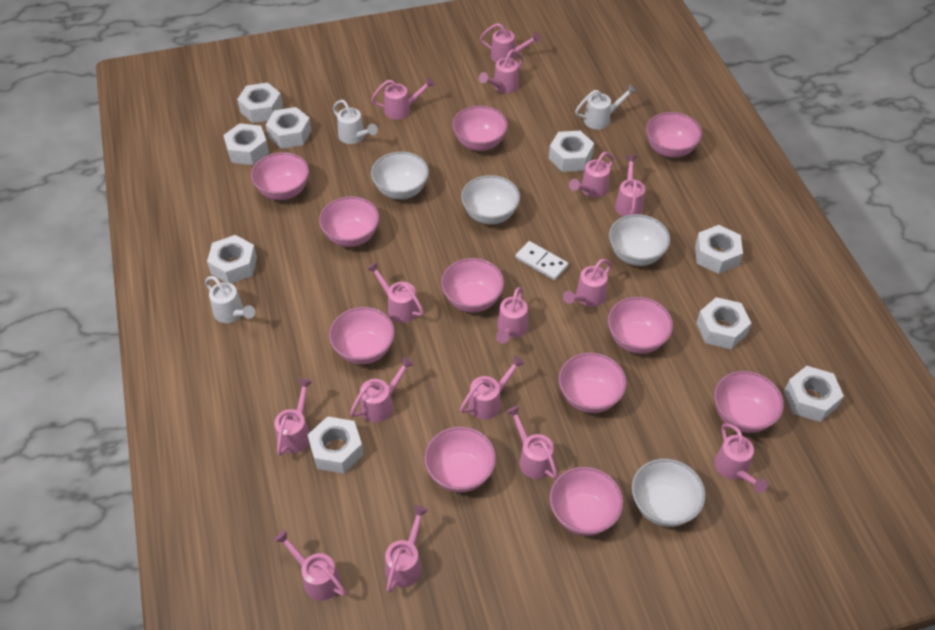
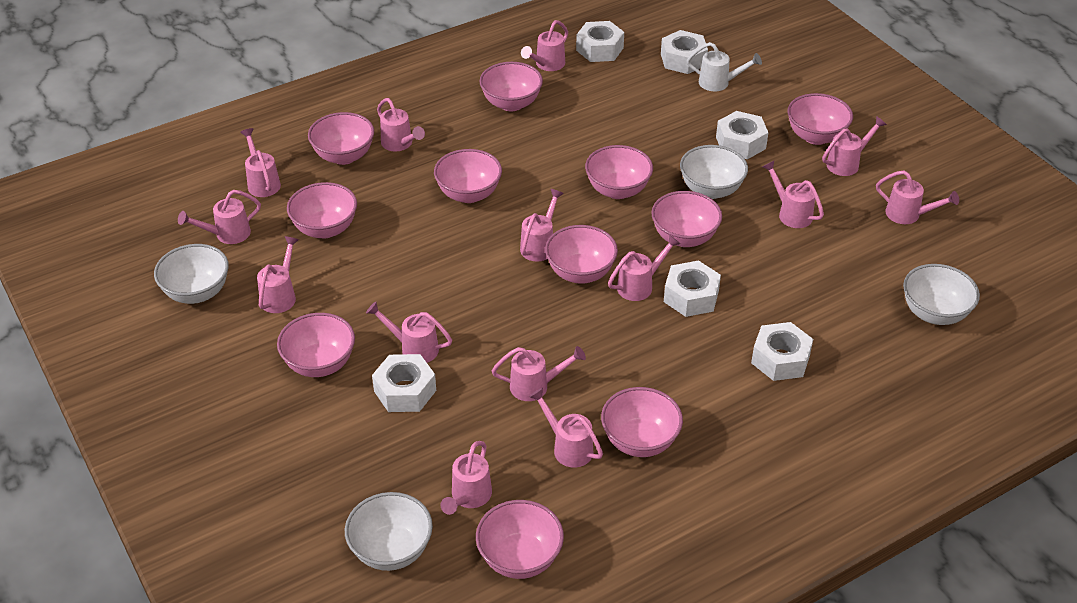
pink watering can: [274,379,313,456] [274,530,346,601] [350,357,414,422] [367,262,424,323] [371,77,435,120] [385,505,428,593] [460,356,525,420] [479,50,523,93] [480,23,541,62] [496,287,528,344] [506,406,558,479] [563,259,611,307] [569,152,614,198] [615,156,645,217] [714,423,768,493] = 15 -> [178,190,261,244] [240,128,281,197] [257,236,299,313] [366,302,452,363] [377,98,425,152] [440,441,492,515] [492,346,586,401] [520,189,564,262] [521,20,568,71] [529,388,603,467] [608,235,680,301] [763,161,824,228] [822,116,887,176] [876,170,959,224] = 14
white domino: [515,241,568,280] = 1 -> none = 0
white nut: [207,235,257,284] [223,123,269,165] [237,83,283,123] [266,107,312,149] [308,416,364,474] [549,131,594,172] [695,225,743,274] [696,297,751,349] [784,366,844,422] = 9 -> [372,354,436,412] [576,21,624,62] [661,30,708,74] [664,260,721,317] [716,111,769,159] [751,322,813,381] = 6
white watering can: [205,276,255,323] [333,100,378,144] [575,84,637,129] = 3 -> [687,42,762,91] = 1

